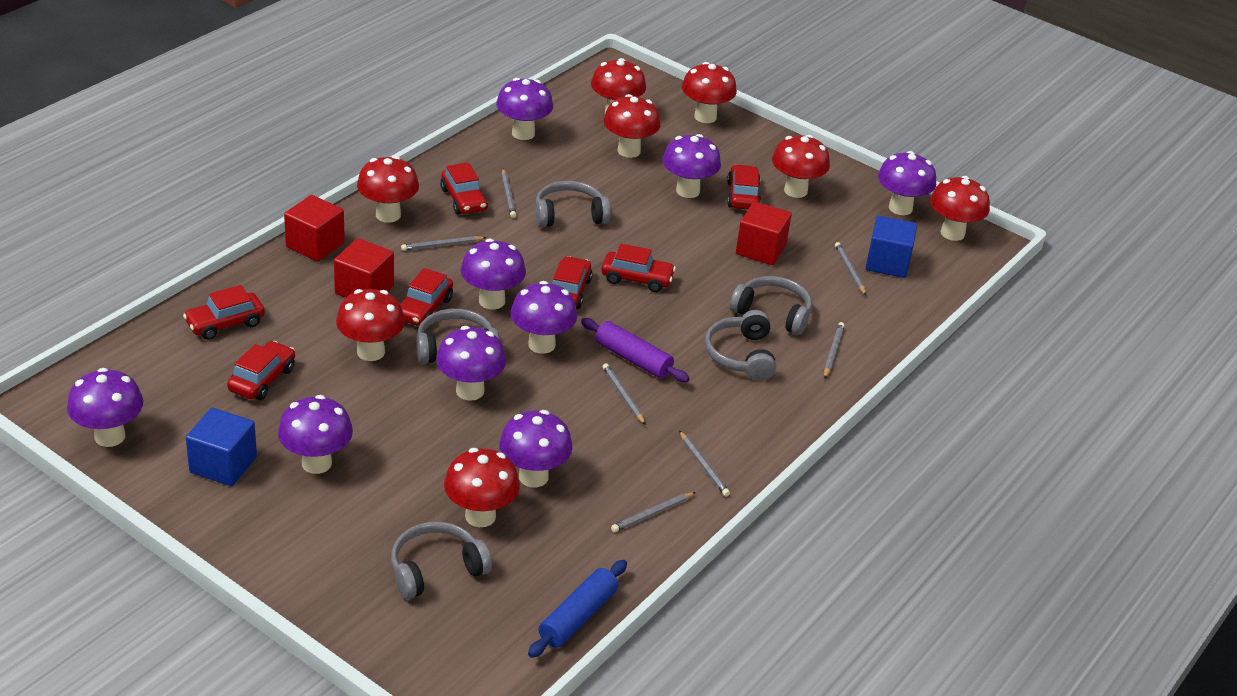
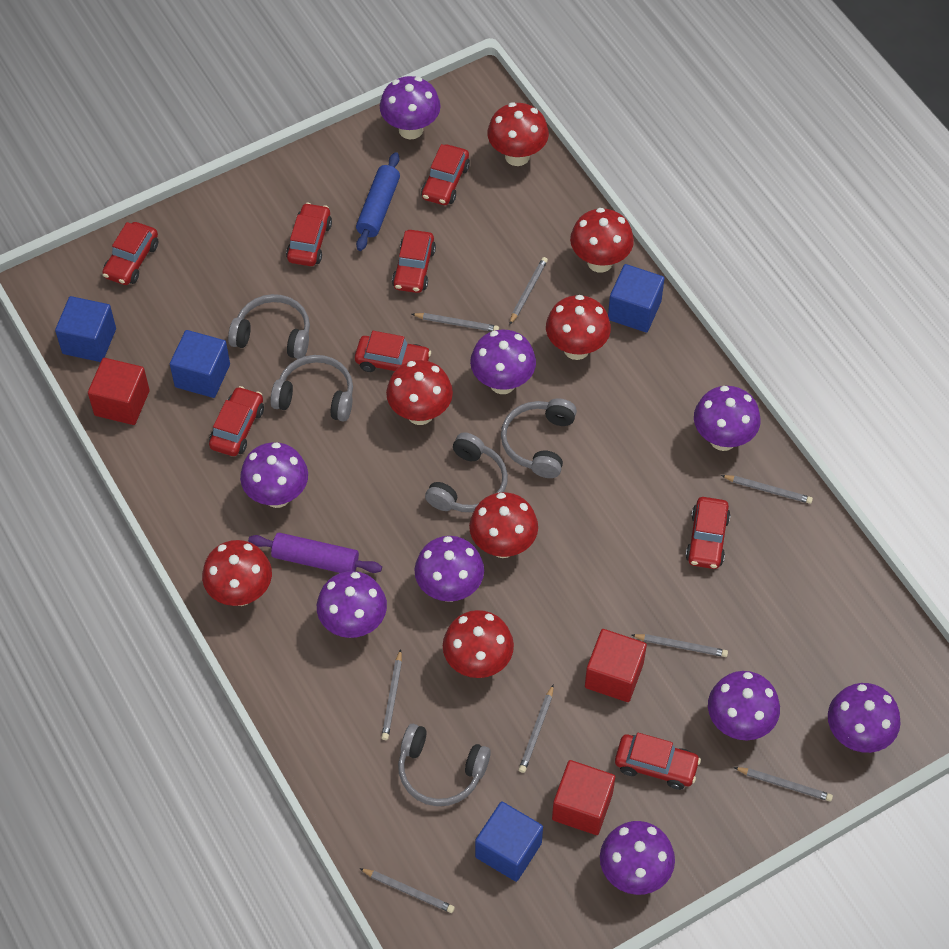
blue cube: [186,407,257,486] [865,216,917,278] = 2 -> [55,296,116,362] [170,330,230,398] [475,801,543,882] [608,264,665,332] = 4
grey pencil: [401,236,487,251] [502,169,516,218] [602,363,646,425] [611,492,696,532] [679,431,730,497] [824,322,845,378] [835,242,866,295] = 7 -> [359,868,455,913] [381,649,402,740] [412,313,499,332] [509,257,548,325] [519,684,554,773] [632,634,728,657] [721,475,813,504] [734,767,833,802] = 8
red car: [183,285,265,340] [227,341,295,400] [400,268,453,326] [440,162,488,214] [552,256,593,309] [601,244,676,292] [727,164,761,209] = 7 -> [102,222,158,285] [209,386,264,456] [286,203,332,266] [355,331,431,372] [392,230,436,293] [421,144,470,205] [615,733,701,790] [685,497,731,569] = 8
red mushroom: [336,289,405,361] [357,156,419,223] [444,448,520,527] [591,58,646,113] [603,94,660,158] [682,62,737,123] [772,135,830,198] [930,176,990,241] = 8 -> [202,540,272,606] [386,360,453,425] [443,610,514,678] [469,492,538,558] [487,102,549,166] [546,295,611,360] [570,208,634,273] = 7

